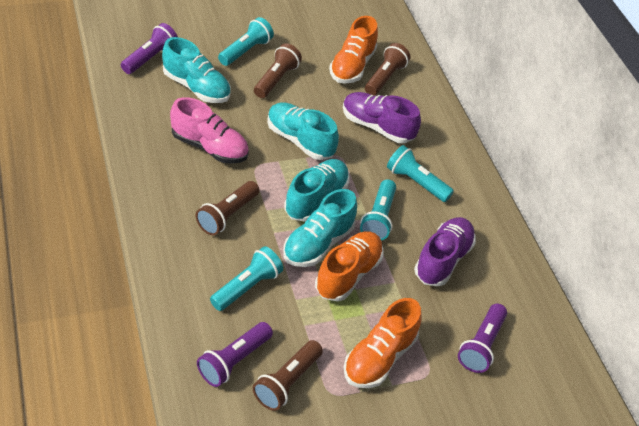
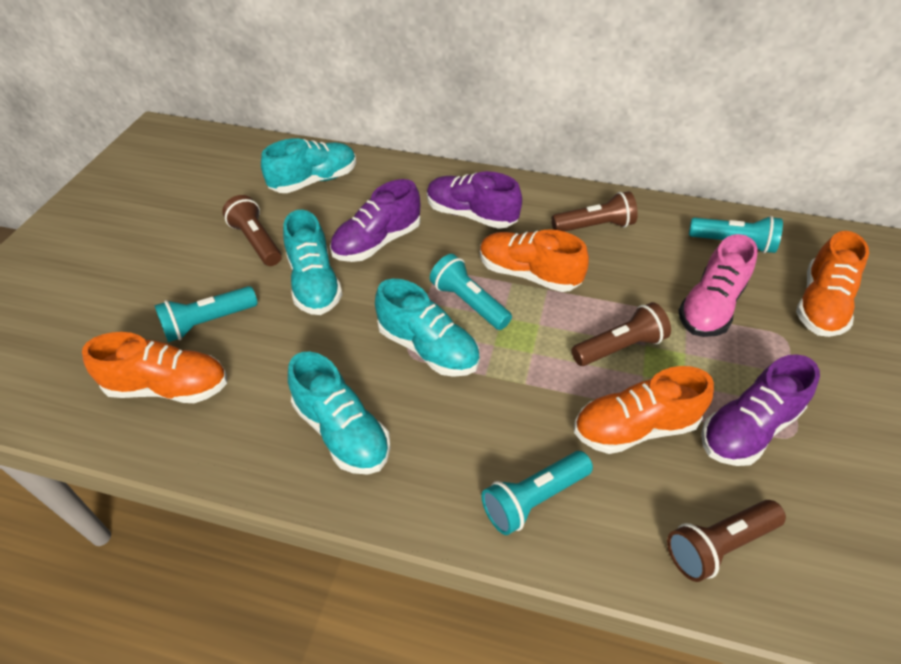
orange shoe: [315,231,384,301] [329,16,378,84] [344,298,422,388] = 3 -> [82,332,227,403] [480,229,589,292] [574,366,714,454] [796,231,869,337] = 4
purple flashlight: [121,23,178,74] [197,322,273,387] [458,304,507,373] = 3 -> none = 0
purple shoe: [343,92,421,143] [414,217,476,286] = 2 -> [330,179,421,262] [427,171,522,229] [701,354,820,466] = 3

